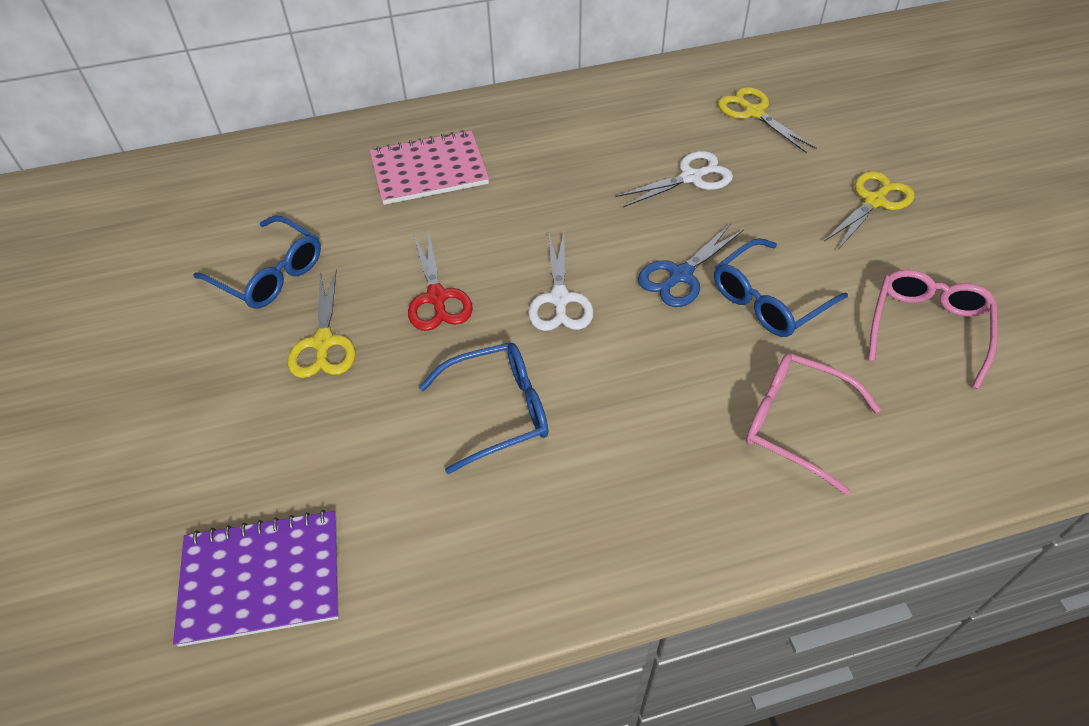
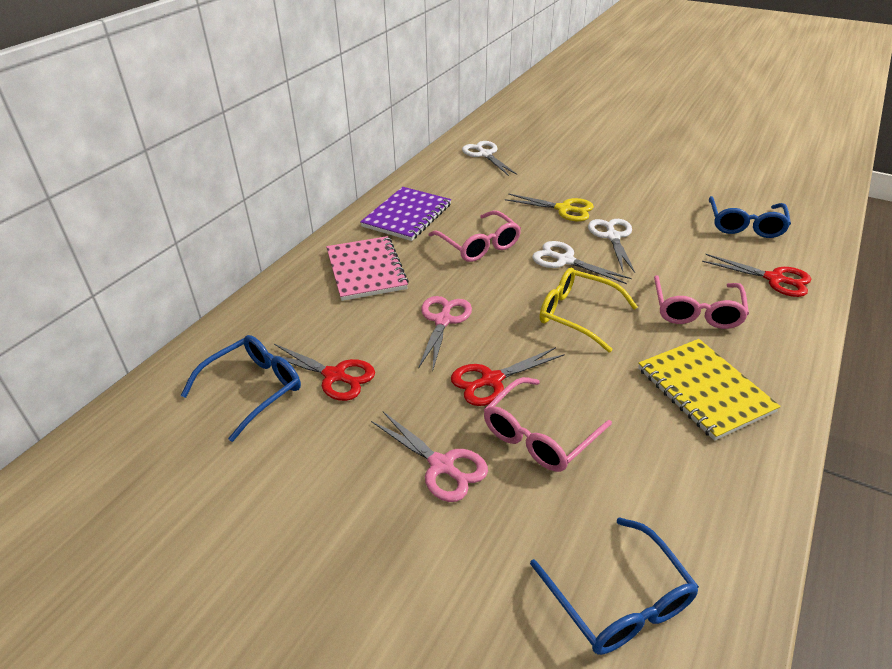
blue scissors: [638,223,744,307] = 1 -> none = 0
pink glasses: [745,353,881,495] [868,270,998,389] = 2 -> [429,210,521,262] [484,377,612,472] [654,275,749,329] = 3
pink scissors: none = 0 -> [371,412,488,502] [418,296,472,372] = 2
red scissors: [408,233,473,331] = 1 -> [273,344,375,401] [451,347,565,406] [702,254,811,297] = 3
white scissors: [528,232,594,331] [615,151,733,207] = 2 -> [462,141,517,176] [532,241,632,284] [588,219,635,273] = 3
yellow glasses: none = 0 -> [540,268,638,352] = 1
yellow notebook: none = 0 -> [638,339,781,441] = 1
yellow scissors: [288,271,356,378] [718,87,817,153] [824,171,914,250] = 3 -> [505,193,594,221] = 1

